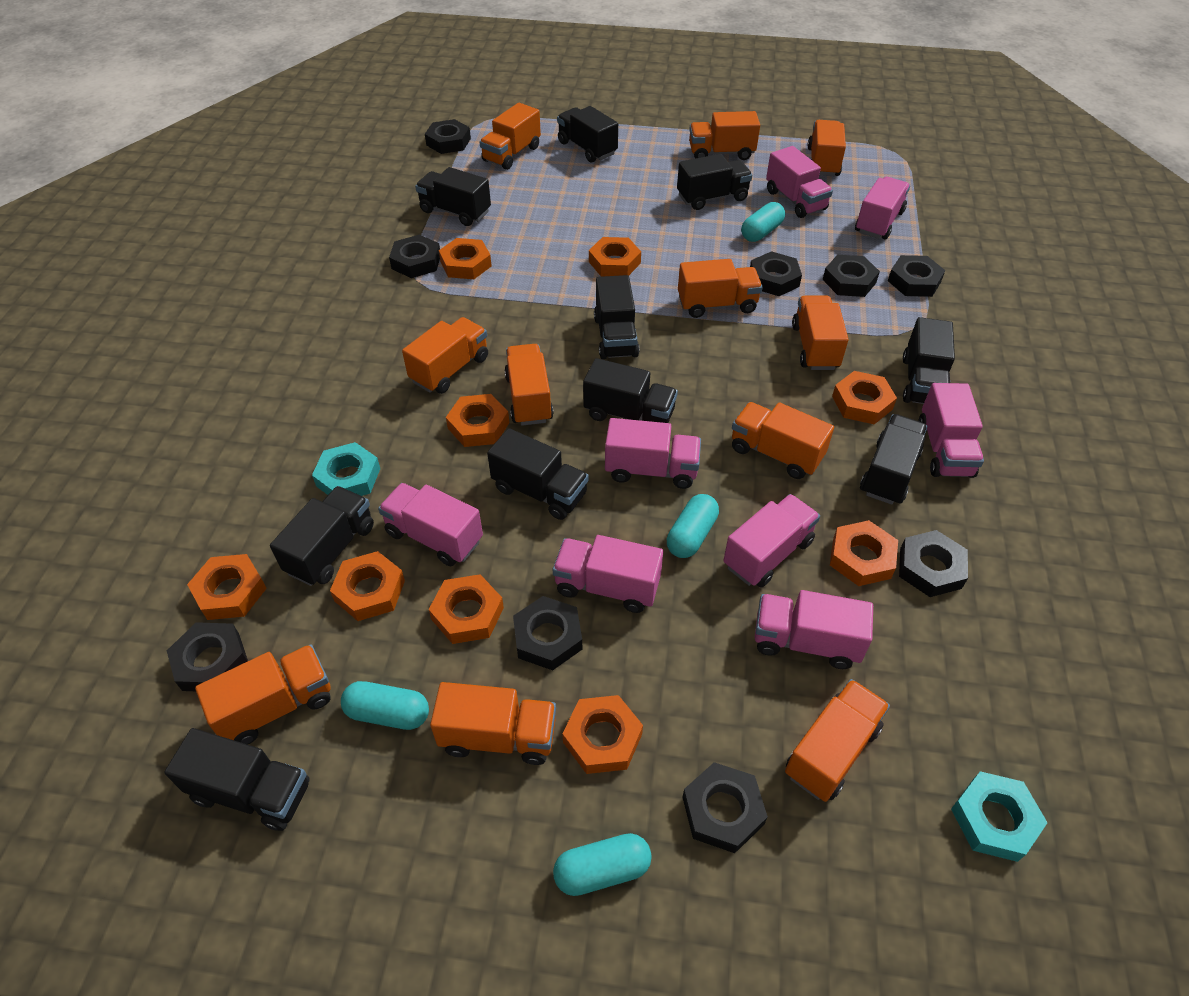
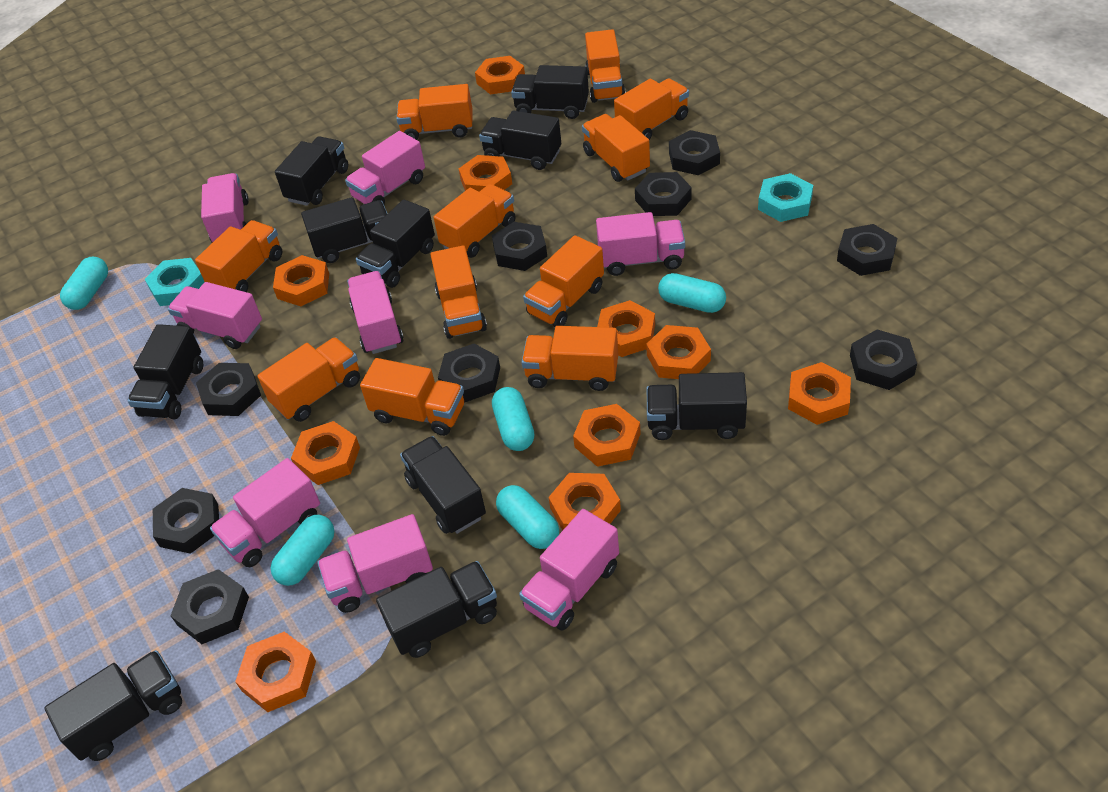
orange nut: [187,554,267,620] [330,551,405,621] [429,574,504,644] [439,238,492,279] [446,394,509,447] [562,695,643,774] [589,237,641,277] [830,520,898,586] [832,371,897,424] = 9 -> [235,631,316,712] [273,255,329,306] [291,421,360,485] [459,155,512,191] [475,56,525,94] [549,473,621,530] [573,404,641,467] [597,300,655,357] [646,325,711,379] [788,362,851,425] = 10
turquoise capsule: [341,681,429,730] [553,833,652,896] [667,494,719,558] [741,202,785,242] = 4 -> [60,257,108,310] [270,515,335,586] [492,387,534,451] [496,485,559,549] [658,273,726,313] = 5

